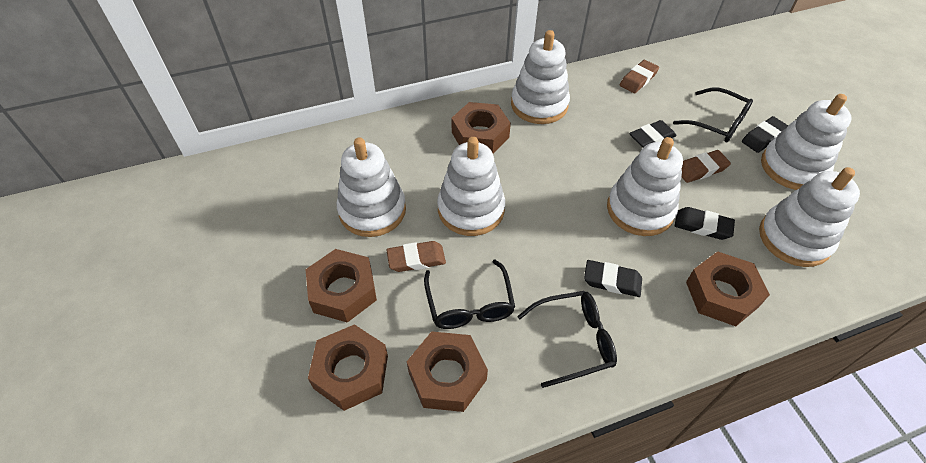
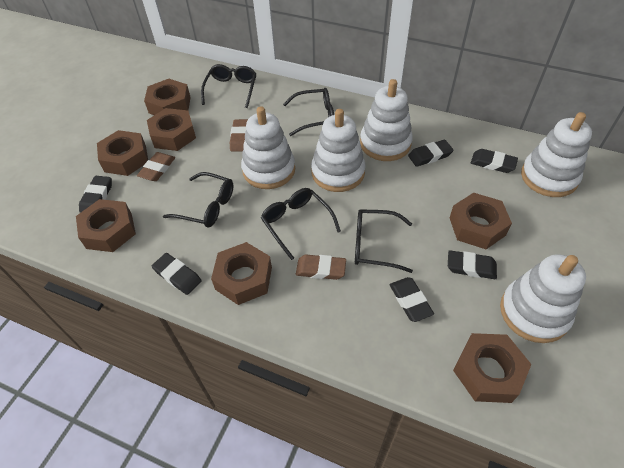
black eraser: [584,260,642,297] [629,120,677,148] [675,207,735,240] [742,116,788,153] = 4 -> [79,176,112,213] [152,253,202,295] [389,277,434,322] [408,140,453,167] [448,250,497,279] [471,149,518,173] = 6
black glasses: [424,260,515,329] [517,291,617,388] [673,88,753,142] = 3 -> [163,172,233,228] [201,64,257,108] [261,188,341,260] [283,88,334,136] [355,209,413,273] = 5
brown nut: [305,249,377,323] [308,324,388,411] [407,331,488,412] [451,102,511,153] [686,251,770,326] = 5 -> [76,199,136,252] [97,130,148,176] [144,79,190,115] [147,108,196,151] [211,242,272,305] [450,193,512,249] [453,333,532,403] = 7
white stacking toy: [337,137,406,237] [437,137,505,236] [511,30,570,124] [607,137,683,236] [759,167,860,267] [761,94,852,190] = 6 -> [241,106,295,189] [311,109,365,192] [360,79,413,161] [500,254,586,343] [521,112,592,197] = 5

